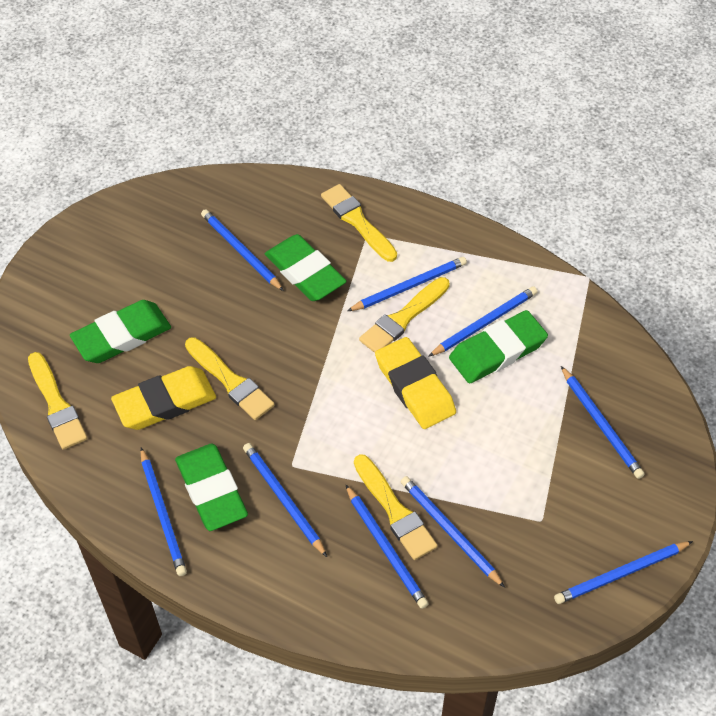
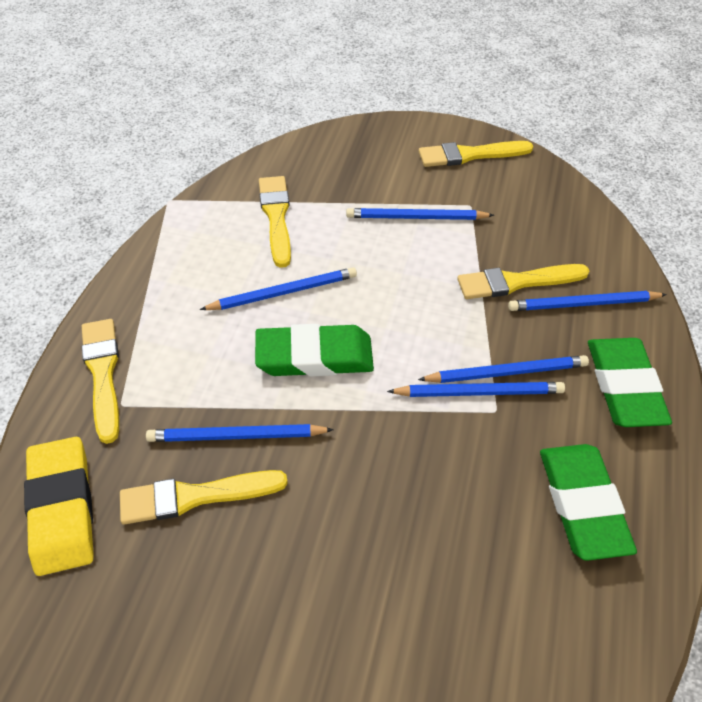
blue pencil: [141,448,187,576] [201,209,284,291] [243,443,327,557] [346,485,429,609] [347,257,467,311] [401,476,505,588] [428,286,537,357] [554,541,693,604] [561,366,645,479] = 9 -> [146,424,334,442] [200,267,357,310] [346,208,494,220] [387,382,565,397] [418,355,589,383] [508,291,667,311] = 6
green eraser: [70,300,171,363] [175,444,248,531] [265,234,347,301] [449,310,548,383] = 4 -> [255,324,374,376] [540,444,637,561] [588,338,672,427] = 3
yellow eraser: [111,366,216,430] [375,337,456,429] = 2 -> [24,437,94,576] = 1

